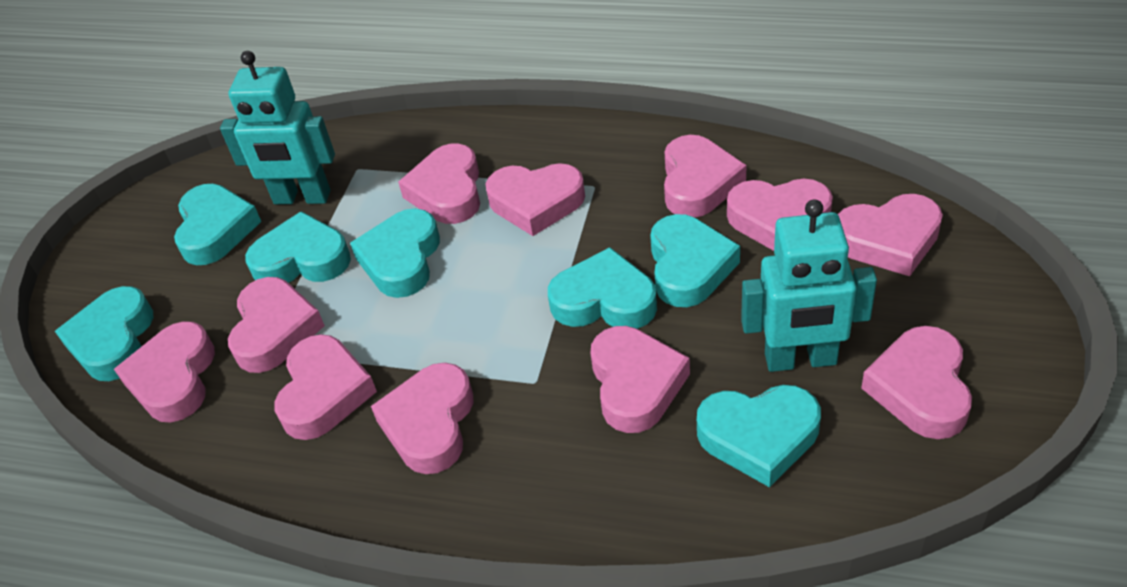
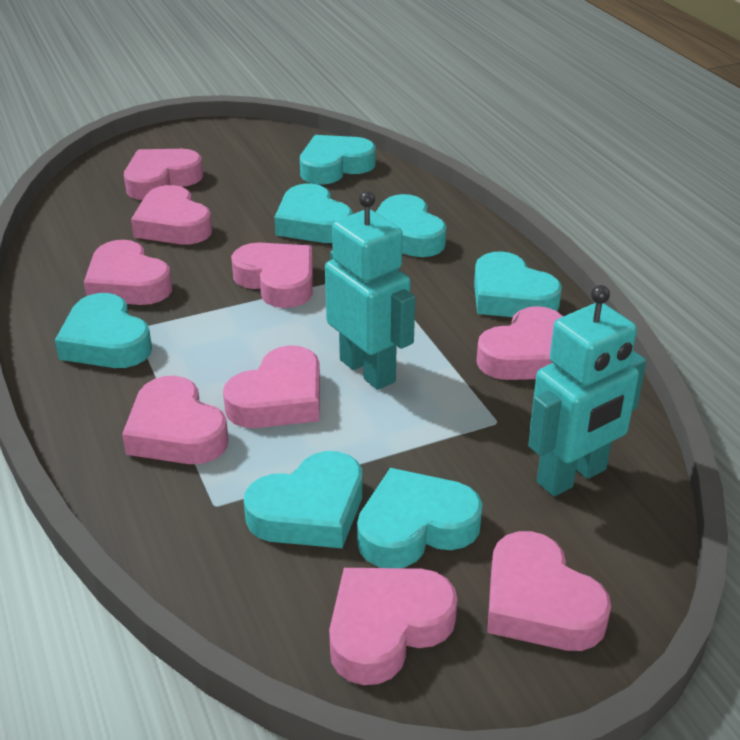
pink heart: [114,321,215,423] [228,277,325,373] [274,334,377,440] [371,363,474,474] [398,144,480,224] [486,163,585,236] [590,326,690,433] [664,135,747,218] [727,179,833,251] [838,194,943,276] [861,326,972,439] = 11 -> [84,240,172,305] [122,376,228,464] [124,149,203,200] [131,185,212,244] [223,345,320,428] [231,243,313,308] [329,568,458,685] [476,306,563,380] [487,531,611,651] = 9

